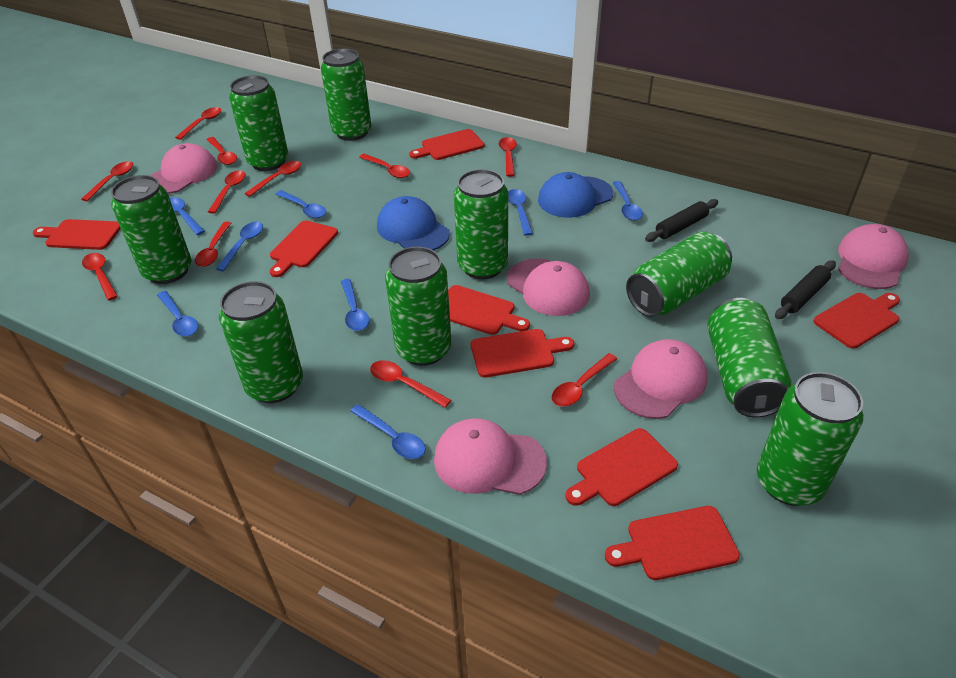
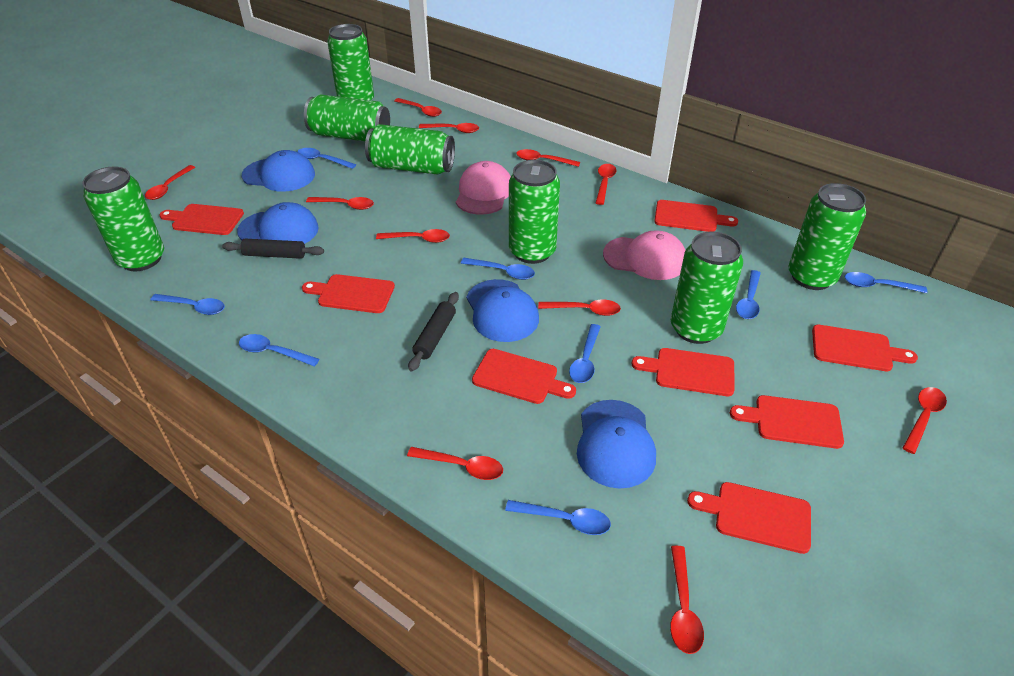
blue cap: [377,196,450,250] [538,172,613,218] = 2 -> [237,202,319,244] [242,150,315,192] [466,279,539,342] [577,400,656,489] = 4
green can: [111,175,191,284] [219,281,303,403] [229,75,288,171] [321,49,371,141] [385,247,452,366] [454,169,508,279] [626,232,732,317] [707,298,791,417] [757,372,863,506] = 9 -> [82,166,164,271] [304,95,390,141] [327,24,374,100] [365,124,455,175] [509,160,560,264] [671,231,743,344] [788,183,866,290] = 7
pink cap: [150,143,217,194] [434,418,547,495] [507,258,590,316] [614,339,708,419] [838,224,909,289] = 5 -> [456,161,511,215] [603,230,685,280] = 2

